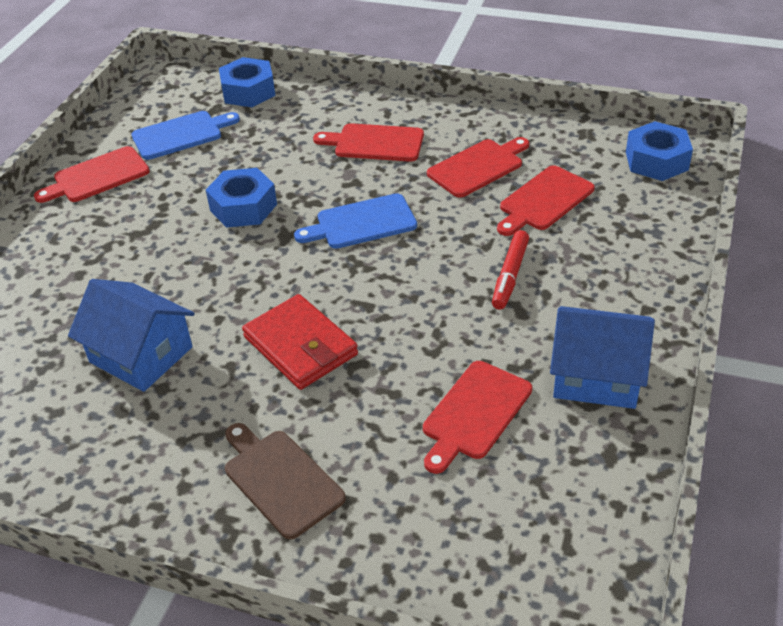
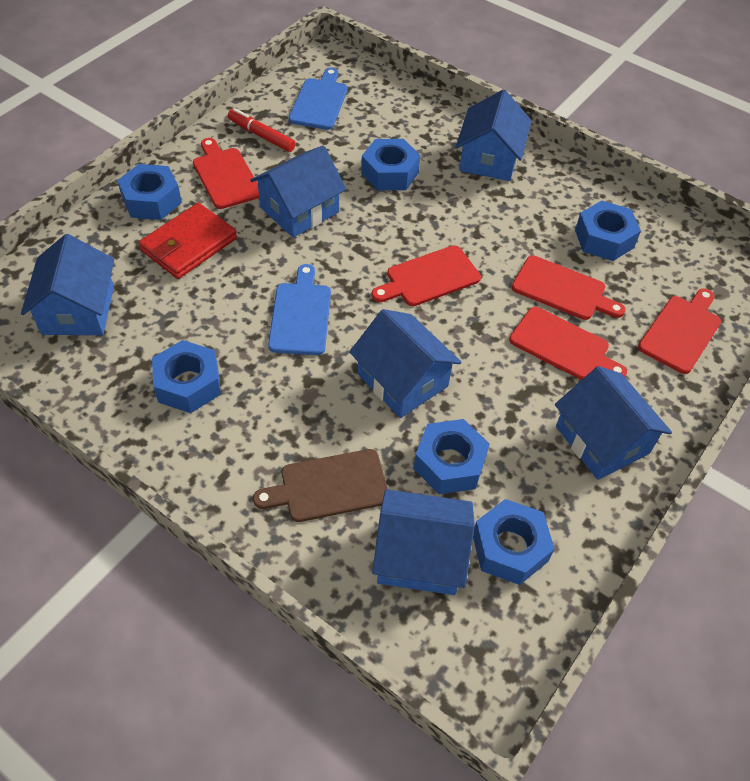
blue house: [68,279,195,392] [550,306,655,409] = 2 -> [21,234,114,335] [251,145,346,238] [349,309,462,418] [372,489,475,595] [456,90,532,181] [555,366,672,480] = 6
blue nut: [206,168,277,228] [219,57,276,107] [626,121,693,181] = 3 -> [117,164,182,220] [152,340,221,413] [361,139,420,190] [414,419,490,494] [473,499,555,585] [575,201,641,261] = 6

